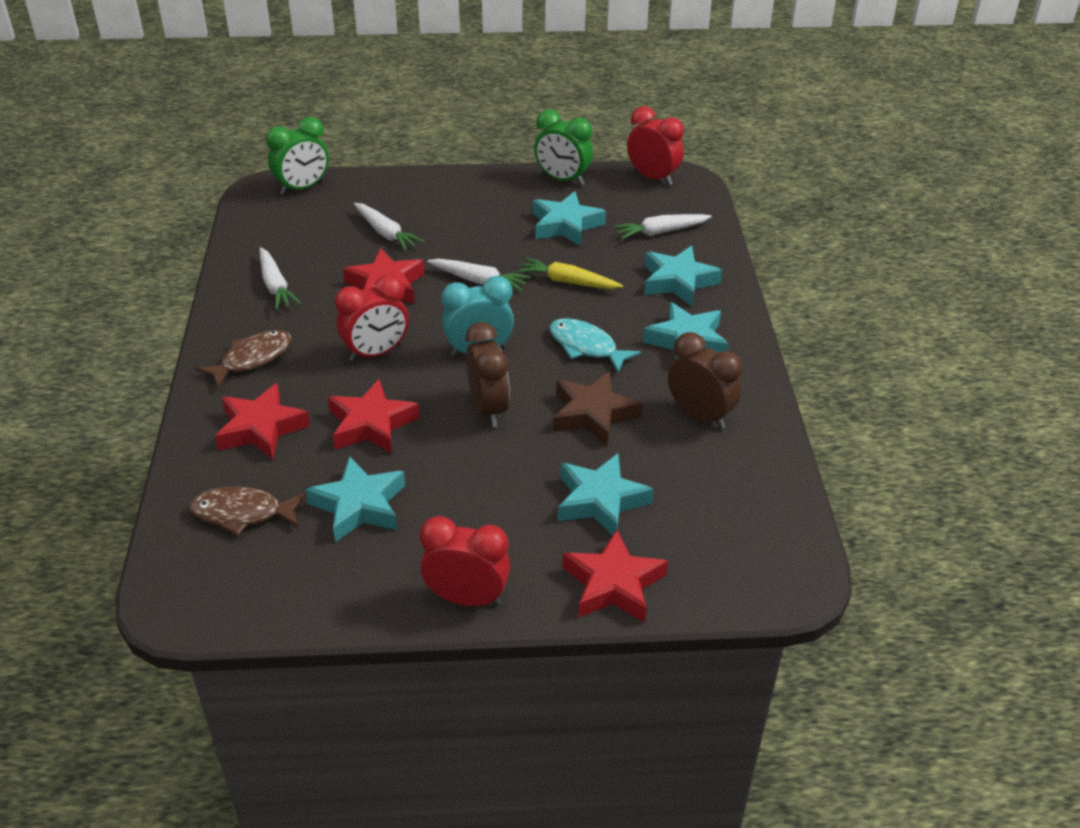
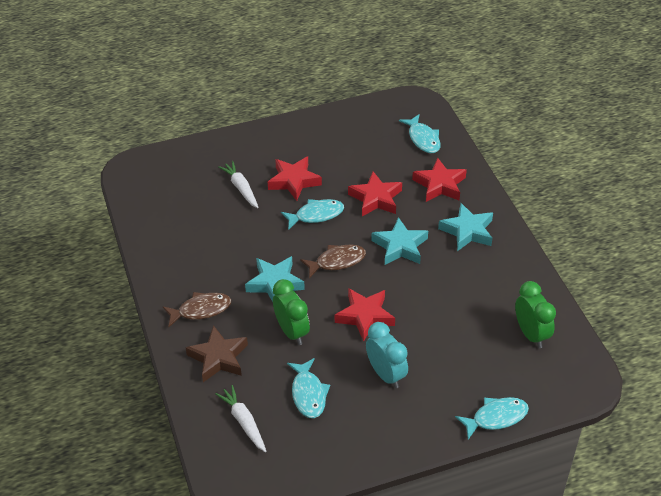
brown clock: [466,322,510,427] [668,332,742,429] = 2 -> none = 0
red clock: [335,274,409,362] [420,516,510,606] [627,106,684,186] = 3 -> none = 0
turquoise fish: [549,318,641,373] = 1 -> [281,199,344,230] [287,358,330,418] [399,114,441,153] [455,397,529,440] = 4
turquoise star: [305,456,405,542] [533,191,606,246] [558,453,654,535] [643,302,729,359] [644,246,722,306] = 5 -> [245,256,305,302] [371,217,428,265] [438,203,493,251] = 3
white carrot: [260,247,301,310] [354,203,424,251] [427,259,530,291] [613,214,712,240] = 4 -> [215,385,266,452] [218,161,259,208] = 2
yellow carrot: [517,258,623,289] = 1 -> none = 0

